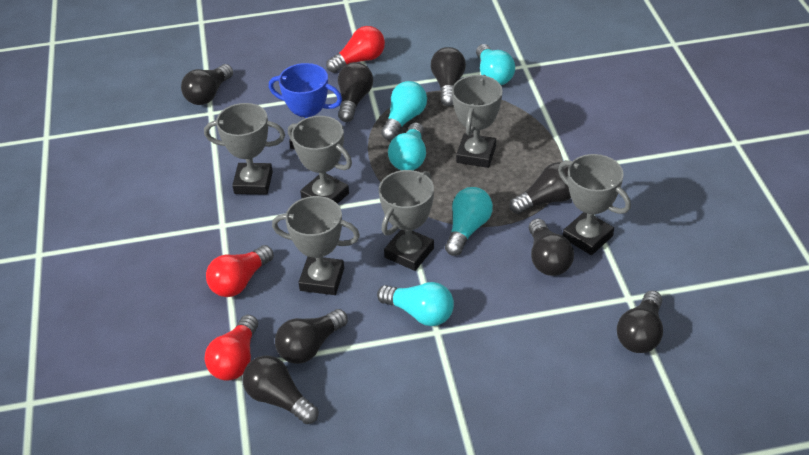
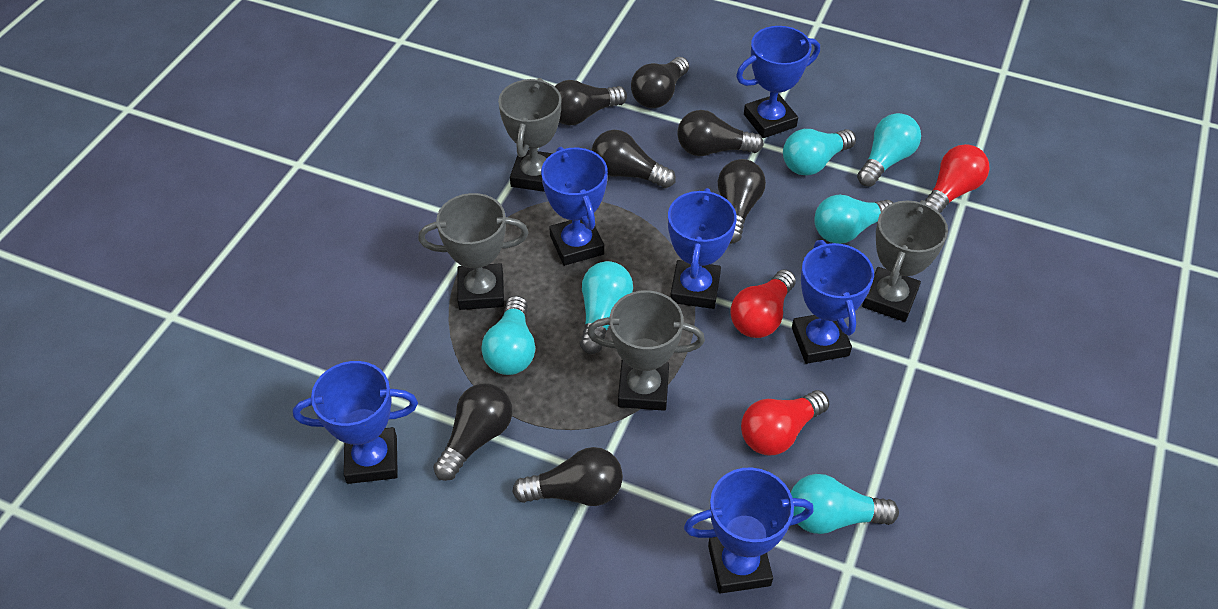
black light bulb: [181,64,233,105] [242,355,318,424] [275,309,348,364] [338,62,373,122] [431,47,466,106] [509,162,571,214] [529,219,574,276] [617,291,663,353] = 8 -> [433,383,512,481] [513,447,623,506] [555,80,627,125] [592,130,676,188] [631,57,689,108] [677,110,764,156] [718,159,766,244] = 7
blue trophy: [269,63,342,150] = 1 -> [293,361,418,484] [541,147,608,266] [668,188,737,309] [684,467,814,594] [736,26,820,138] [792,240,874,364] = 6
grey trophy: [204,103,285,195] [272,196,360,295] [288,116,352,204] [379,170,434,271] [452,75,503,168] [558,154,631,255] = 6 -> [418,193,528,310] [498,78,561,192] [587,290,705,411] [862,200,948,322] = 4
turquoise light bulb: [377,282,454,326] [381,81,427,140] [388,122,426,170] [445,187,493,256] [476,44,515,85] = 5 -> [481,295,535,375] [580,261,633,354] [783,129,856,176] [791,474,899,534] [814,195,893,244] [857,113,921,187] = 6

